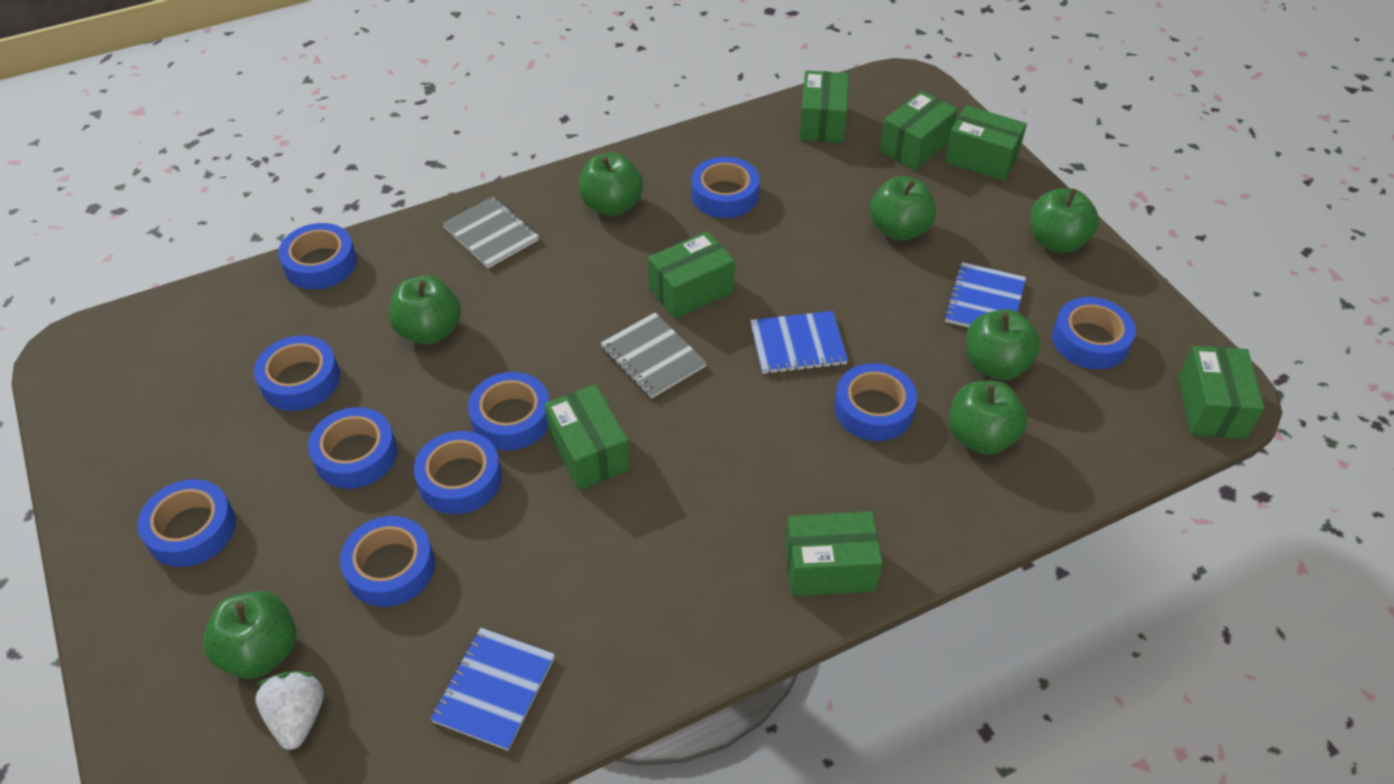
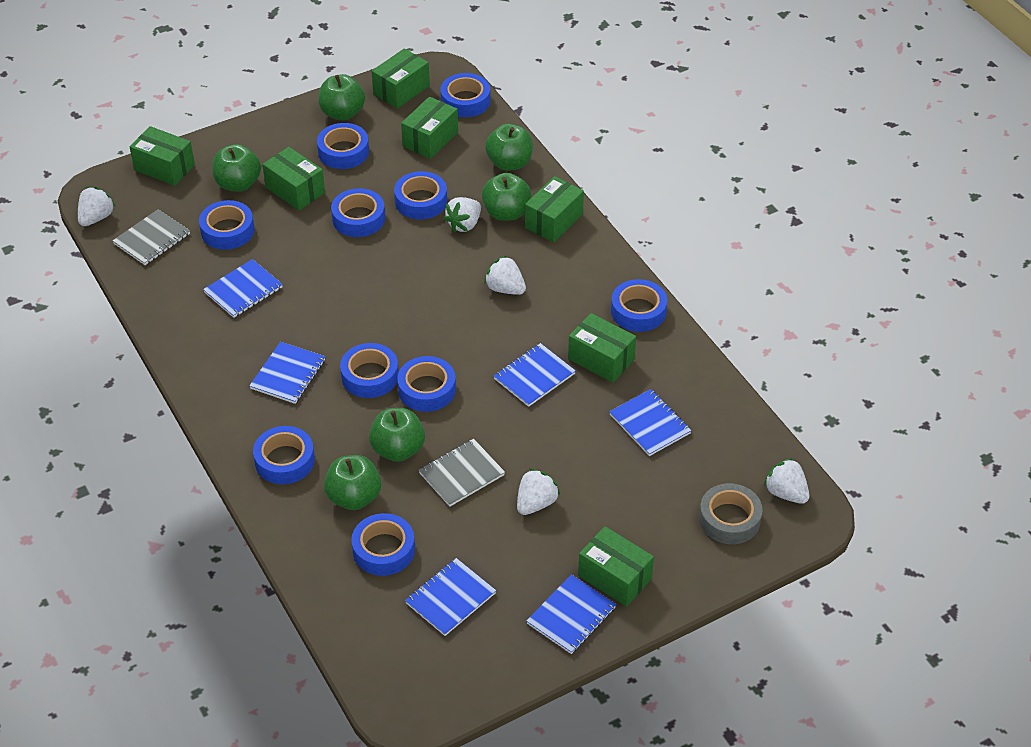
blue notebook: [430,628,555,751] [750,311,848,374] [944,262,1026,328] = 3 -> [203,259,283,318] [249,342,325,404] [405,558,496,636] [494,343,576,407] [526,574,616,654] [609,389,692,456] = 6
green apple: [203,591,296,679] [389,275,461,345] [579,153,643,216] [870,176,936,241] [949,381,1027,455] [966,309,1040,380] [1031,188,1099,253] = 7 -> [212,144,261,192] [318,74,365,120] [324,455,381,510] [369,408,425,462] [482,173,531,221] [485,124,533,171] = 6
grey tape: none = 0 -> [699,483,763,544] = 1
white strawberry: [255,671,324,750] = 1 -> [78,187,116,226] [444,197,481,232] [484,256,526,295] [517,468,560,515] [764,458,810,504] = 5

